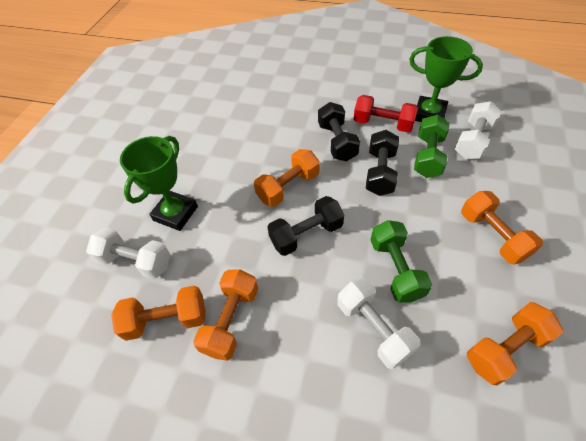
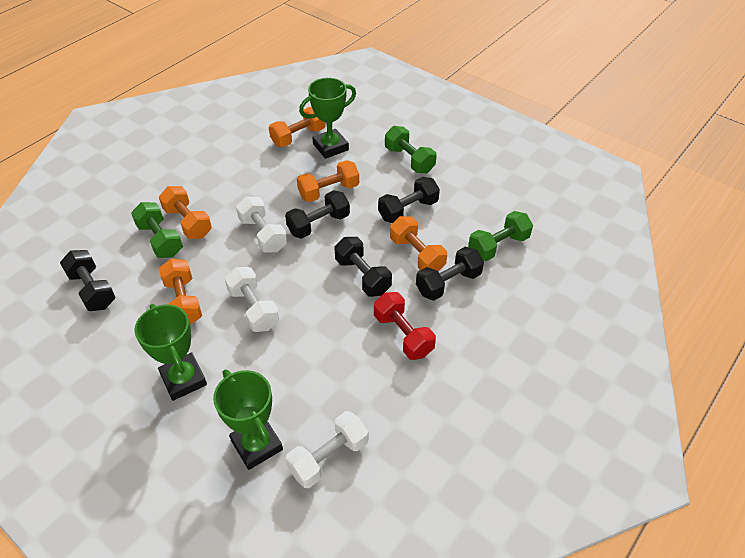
black dumbbell: [267,196,344,256] [318,102,360,161] [366,130,399,196] = 3 -> [60,250,116,311] [285,190,350,239] [335,237,392,297] [378,177,440,223] [416,247,484,301] = 5
green dumbbell: [370,220,432,302] [414,115,450,178] = 2 -> [131,202,183,258] [385,126,437,173] [468,211,533,261] = 3
green trophy: [120,136,198,231] [409,36,483,122] = 2 -> [134,304,207,401] [213,370,283,470] [299,78,356,159] = 3

